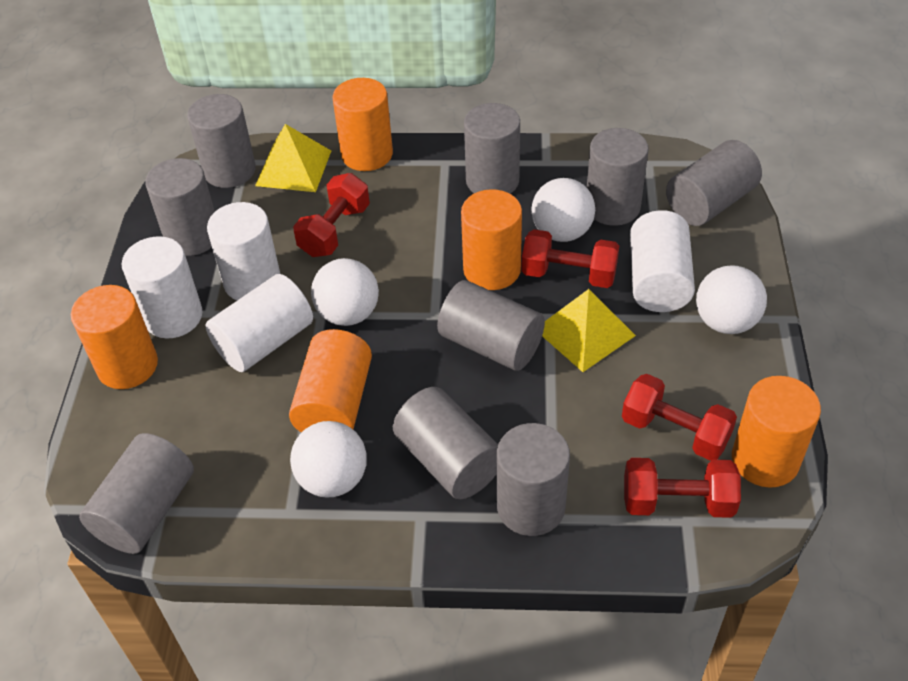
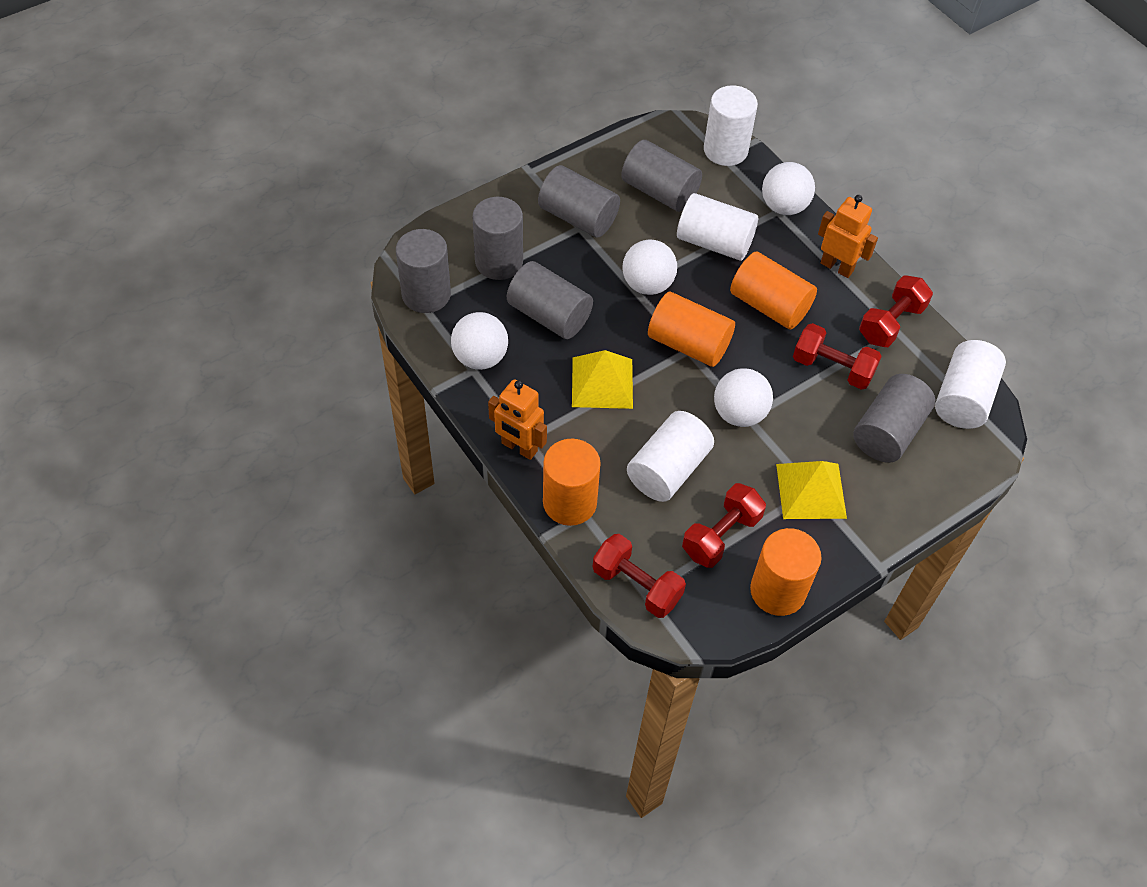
grey cylinder: [79,433,194,554] [145,158,215,256] [187,94,256,188] [393,387,498,499] [437,280,545,371] [464,103,520,194] [497,423,570,536] [587,128,649,226] [666,140,762,226] = 9 -> [396,229,451,313] [472,197,523,280] [507,261,593,339] [538,165,620,238] [621,140,702,212] [853,374,935,463] = 6
orange cylinder: [71,285,158,389] [289,329,372,432] [332,78,393,171] [461,189,522,290] [732,376,821,488] = 5 -> [543,439,601,526] [648,292,735,367] [730,251,817,330] [750,528,821,616] = 4
orange robot: none = 0 -> [488,379,547,460] [818,195,878,278] = 2

